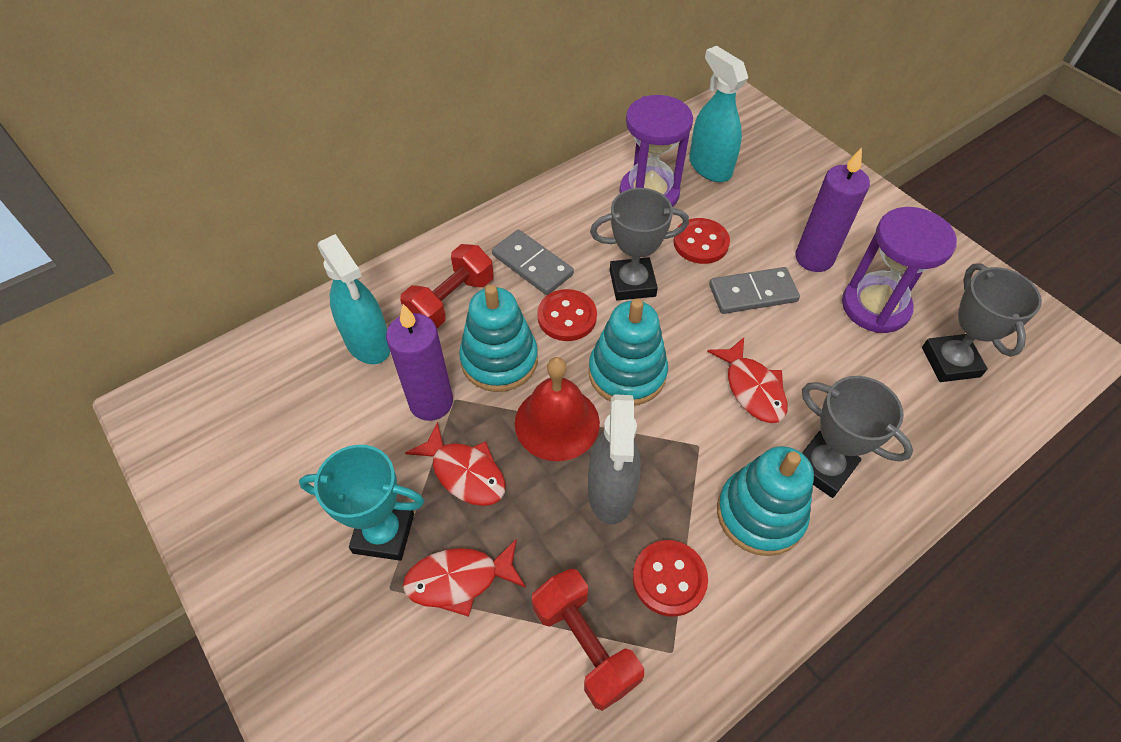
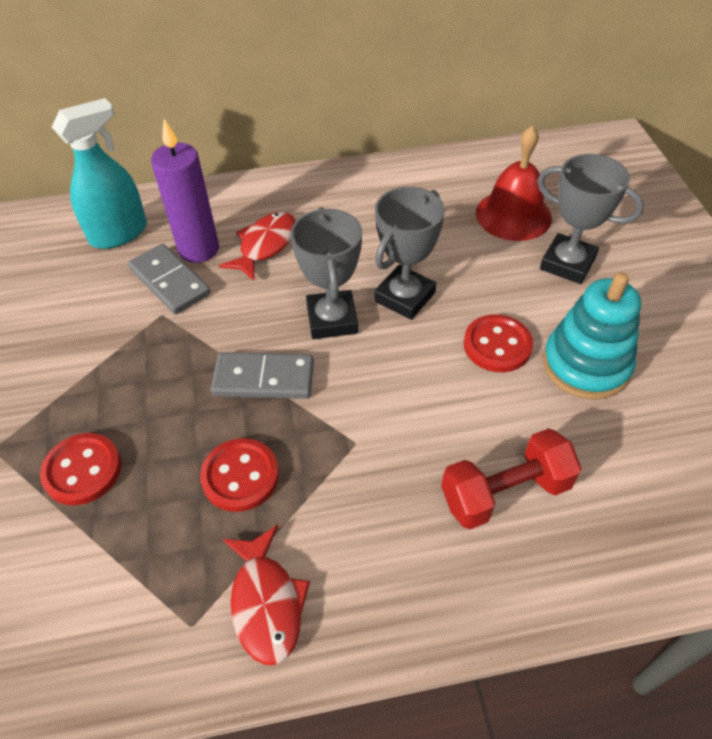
grey spray bottle: [588,394,641,524] = 1 -> none = 0
purple candle: [386,304,453,421] [795,148,870,272] = 2 -> [151,119,219,263] = 1
purple hourglass: [620,95,693,207] [842,207,957,333] = 2 -> none = 0
red dumbbell: [400,244,494,328] [532,569,644,711] = 2 -> [441,428,582,529] = 1
red fish: [403,539,526,617] [405,422,505,506] [707,337,788,423] = 3 -> [219,212,296,281] [223,524,310,665] = 2
turquoise spray bottle: [317,234,390,364] [689,46,748,182] = 2 -> [52,98,147,249] = 1
turquoise stacking toy: [459,285,538,392] [589,299,668,406] [717,446,814,556] = 3 -> [543,272,641,400] = 1
turquoise trophy: [299,445,424,561] = 1 -> none = 0

